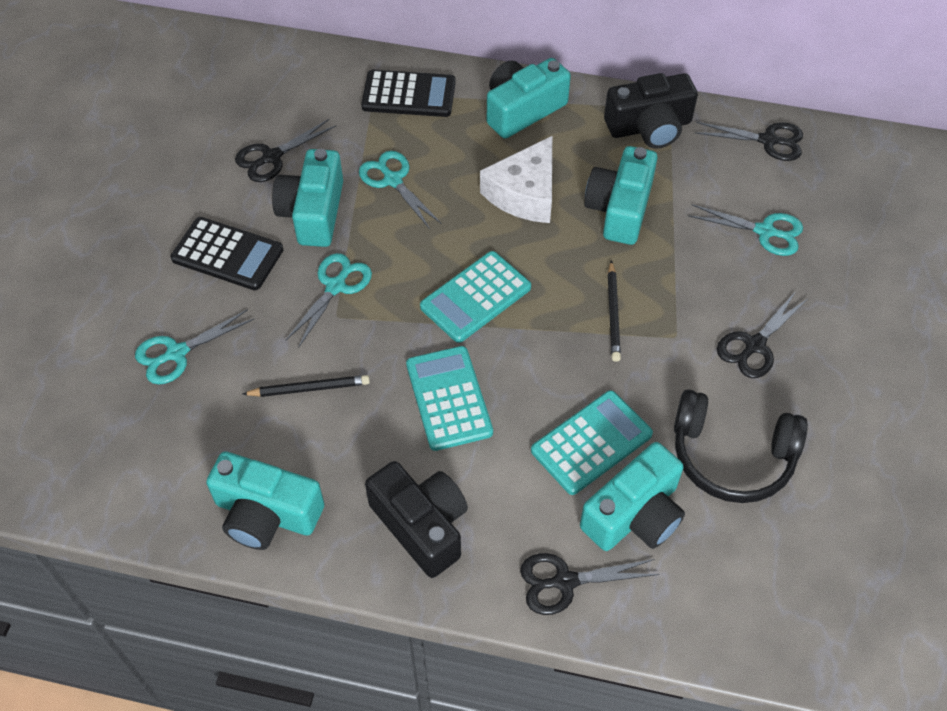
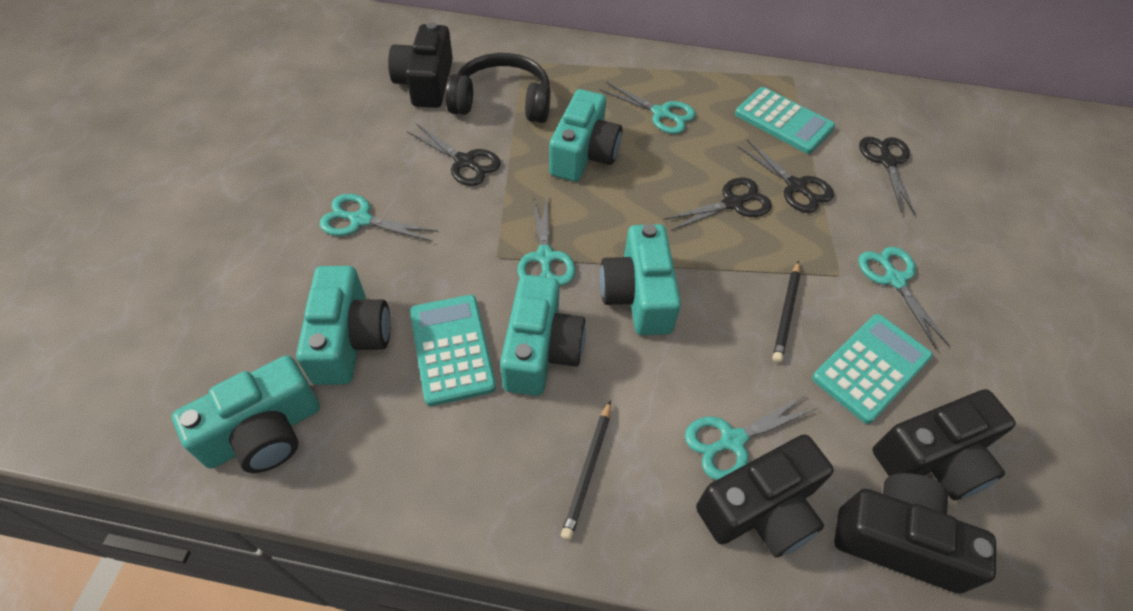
black calculator: [171,217,283,290] [361,70,456,117] = 2 -> none = 0
black camera: [365,461,468,578] [604,73,698,149] = 2 -> [388,22,453,108] [696,434,834,558] [834,473,996,594] [872,389,1016,500] = 4
turquoise scissors: [135,309,254,385] [285,253,372,348] [359,151,441,229] [688,204,803,256] = 4 -> [320,194,439,242] [517,197,575,285] [600,82,696,134] [685,395,817,480] [858,247,950,349] = 5
white cheese: [480,136,552,223] = 1 -> none = 0

